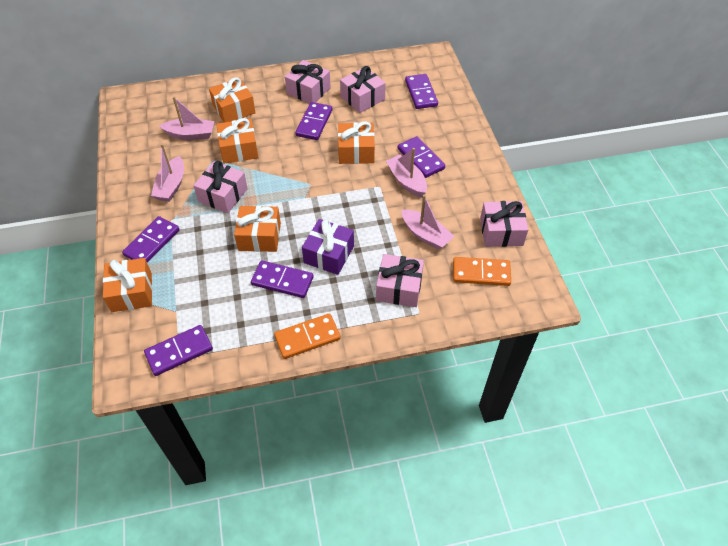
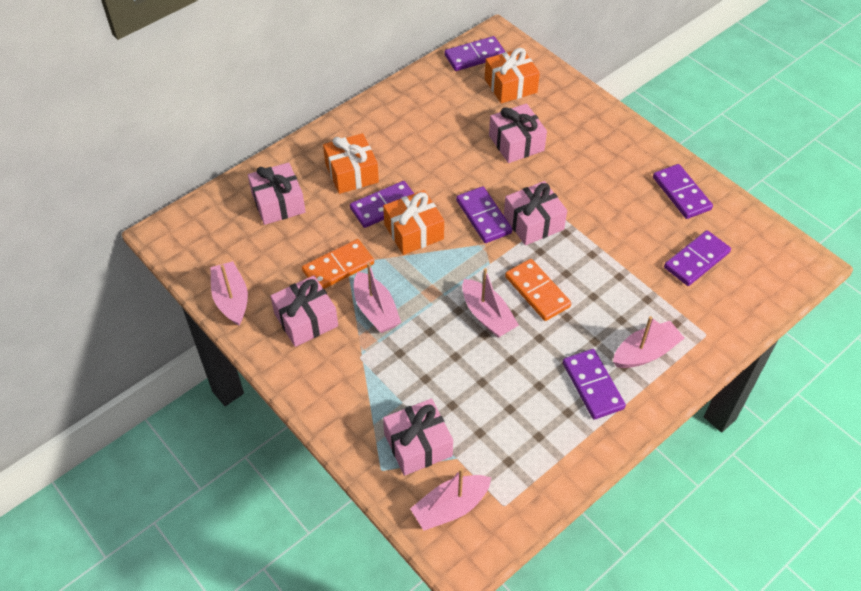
orange gift: [103,258,152,312] [209,77,255,122] [216,118,259,164] [234,206,281,252] [338,121,375,164] = 5 -> [323,133,379,194] [383,190,444,255] [485,48,540,103] = 3
pink boat: [151,144,184,202] [160,96,214,140] [386,148,427,197] [401,195,455,250] = 4 -> [210,261,248,326] [354,262,401,333] [410,468,492,530] [462,268,519,338] [613,316,684,368] = 5
purple gift: [302,219,354,275] = 1 -> none = 0

